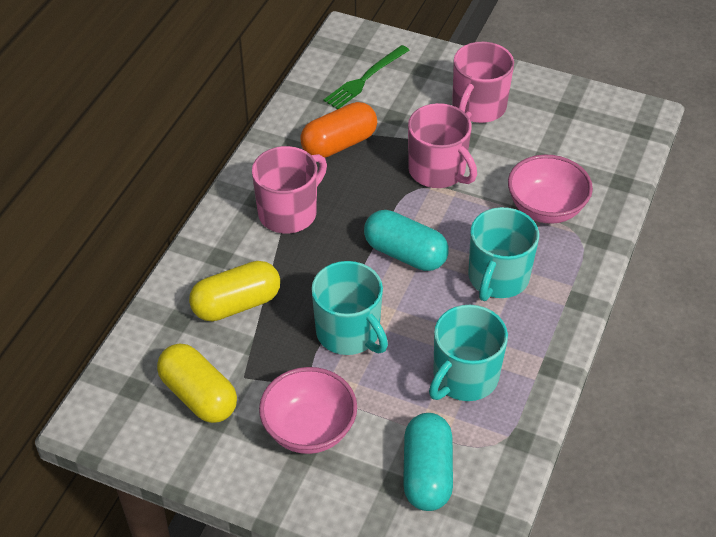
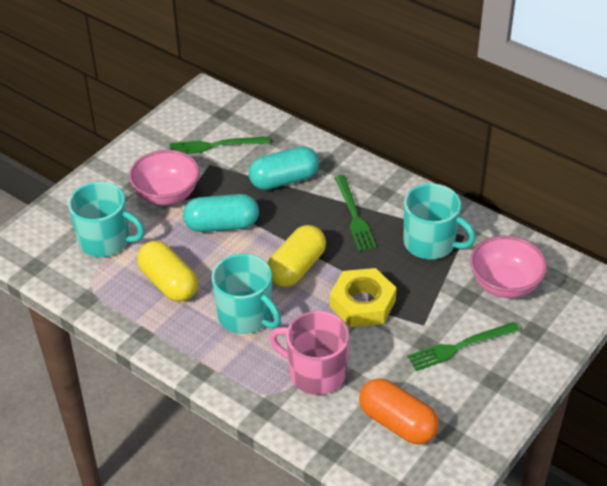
green fork: [324,45,409,109] = 1 -> [170,136,270,154] [334,175,376,251] [407,322,520,371] = 3
pink mug: [252,146,327,233] [408,103,477,188] [452,42,514,123] = 3 -> [269,311,350,395] = 1
yellow nut: none = 0 -> [330,268,397,327] = 1

